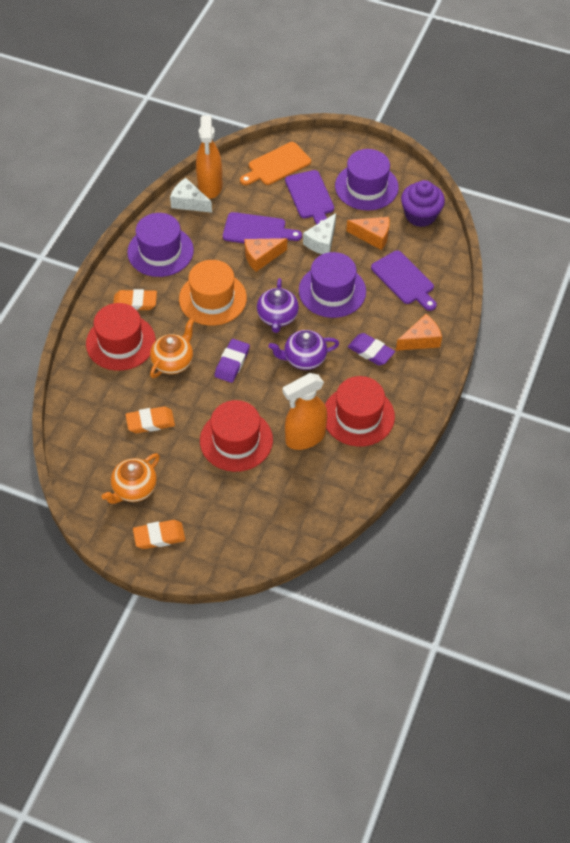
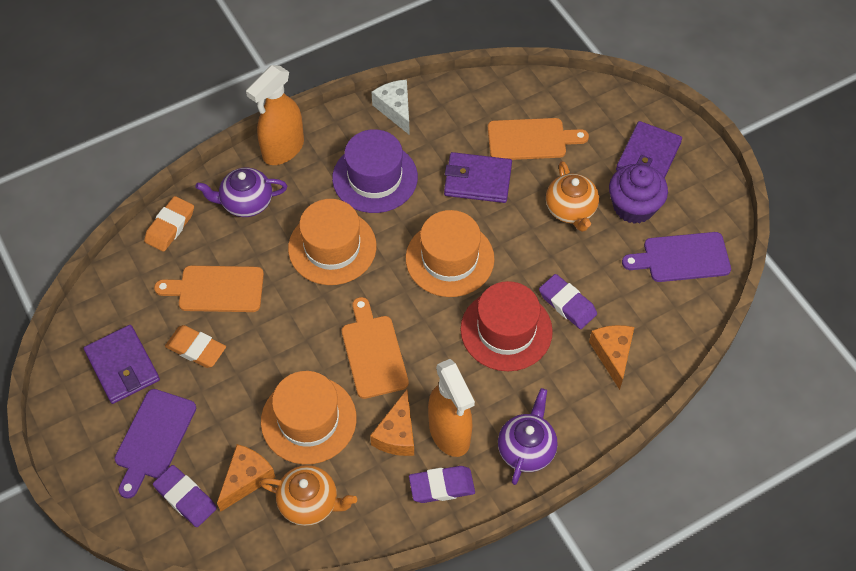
orange cutting board: [240,142,311,185] = 1 -> [154,266,264,312] [342,297,409,399] [488,118,589,160] = 3
orange eraser: [113,289,157,310] [125,406,175,433] [133,520,185,549] = 3 -> [144,196,194,252] [165,325,226,368] = 2
orange hat: [179,260,247,326] = 1 -> [261,371,357,464] [288,199,377,285] [406,210,494,297] = 3
purple cutting board: [223,212,302,244] [285,170,334,225] [371,250,437,311] = 3 -> [114,389,196,499] [622,232,731,282] = 2
purple eraser: [215,339,250,383] [348,333,395,365] = 2 -> [153,465,217,527] [409,466,475,503] [539,274,597,329] = 3
purple hat: [127,213,194,277] [299,252,366,318] [335,149,399,210] = 3 -> [332,129,418,213] = 1
purple wallet: none = 0 -> [84,325,160,404] [444,152,512,203] [616,121,682,179] = 3
red hat: [86,303,156,371] [200,400,273,472] [325,376,395,447] = 3 -> [461,281,553,371] = 1
white cheese: [170,178,212,213] [303,213,336,254] = 2 -> [371,80,410,135] = 1

